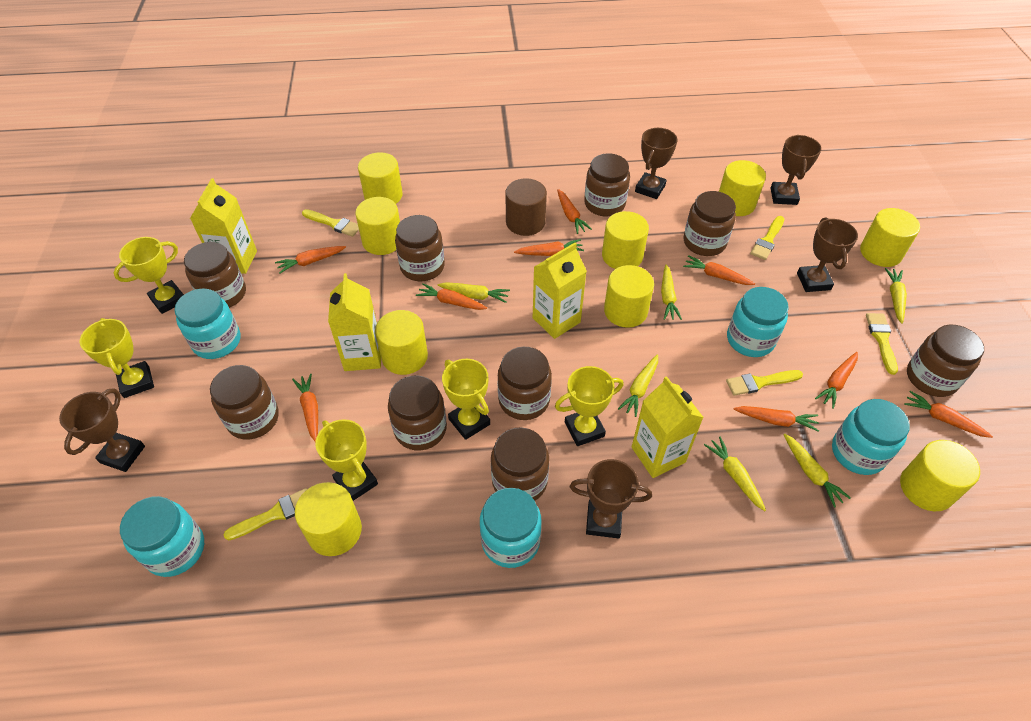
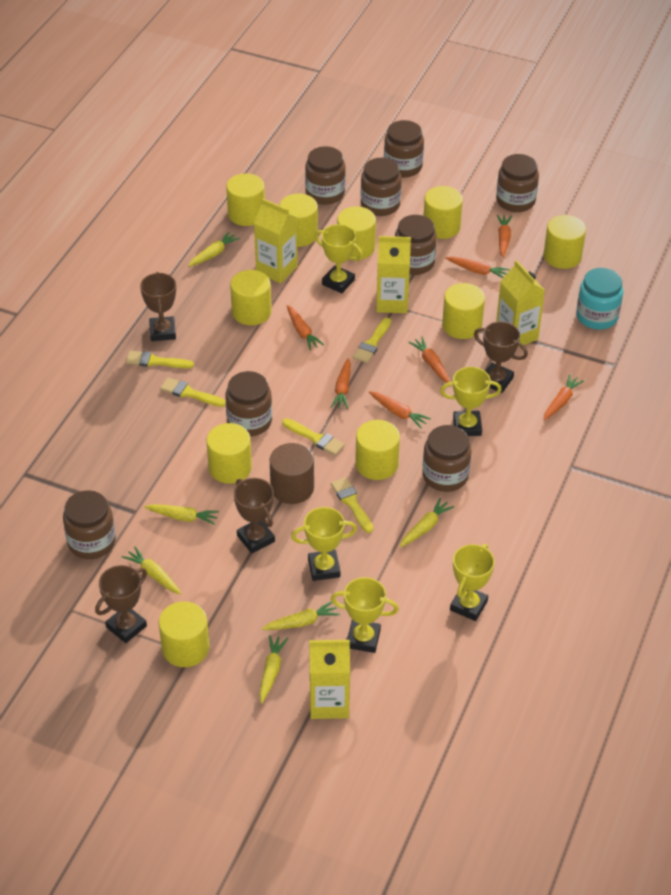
brown jar: [184,242,246,308] [210,365,279,440] [388,375,447,450] [395,215,445,281] [491,427,549,500] [497,347,552,420] [584,153,630,216] [684,191,736,256] [907,324,984,397] = 9 -> [63,490,116,559] [225,371,272,436] [305,146,346,205] [361,158,402,216] [384,120,424,178] [395,215,437,275] [422,425,471,492] [496,154,539,212] = 8
brown trophy: [59,388,145,472] [570,459,652,539] [635,128,677,199] [771,135,821,205] [797,217,858,292] = 5 -> [95,565,147,643] [140,272,176,341] [234,478,275,554] [474,321,528,393] = 4
orange carrot: [275,246,346,273] [292,374,318,442] [416,283,487,310] [514,239,584,256] [557,189,592,234] [683,255,755,285] [733,406,819,432] [815,352,858,409] [904,391,993,438] = 9 -> [287,305,324,350] [331,358,351,409] [369,391,431,429] [408,337,450,383] [446,257,510,278] [497,215,512,258] [543,374,584,421] = 7
turquoise jar: [120,496,204,577] [174,289,240,359] [480,488,542,568] [727,287,789,357] [832,399,910,475] = 5 -> [576,268,623,330] = 1
yellow cylinder: [295,482,362,556] [355,197,400,255] [358,152,403,204] [375,310,428,375] [602,211,649,269] [604,265,654,328] [719,160,766,216] [860,208,920,267] [900,440,980,511] = 9 -> [159,601,209,667] [207,423,252,484] [226,173,265,226] [230,270,271,325] [279,193,318,247] [337,206,376,260] [355,420,400,480] [424,186,463,239] [442,283,485,339] [544,215,586,269] = 10

